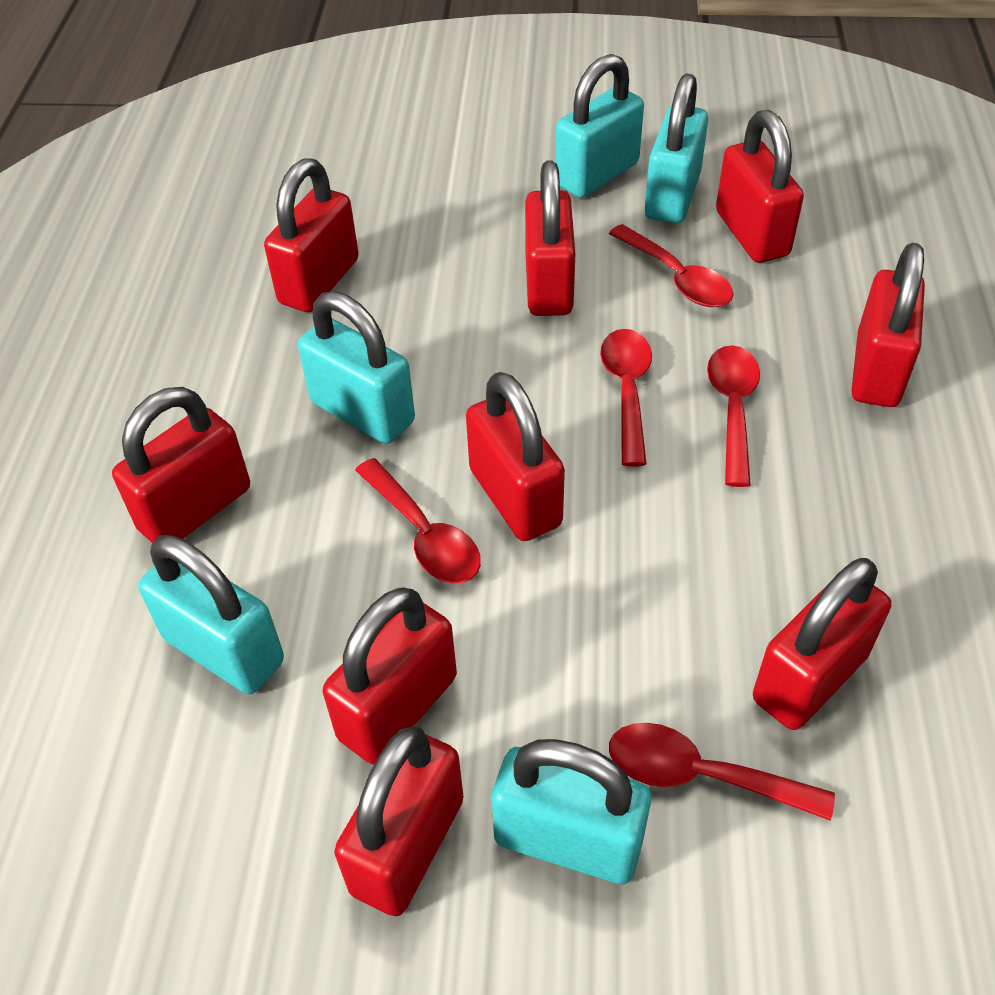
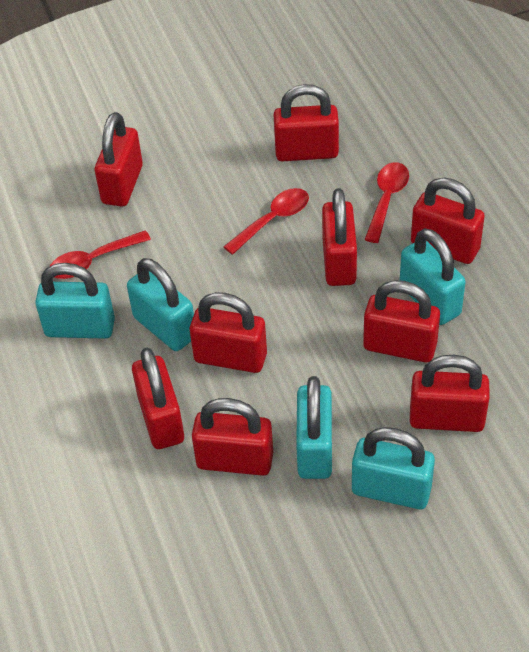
red spoon: [355,458,481,583] [600,329,652,466] [609,224,733,307] [609,723,835,821] [707,345,760,487] = 5 -> [50,230,151,279] [224,188,309,255] [365,162,409,243] = 3

